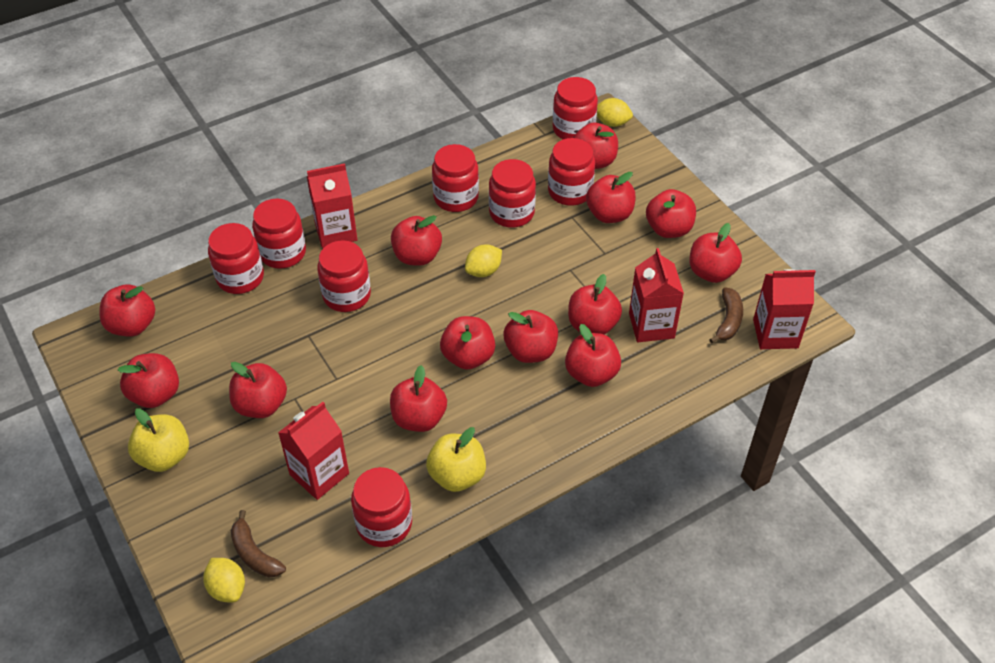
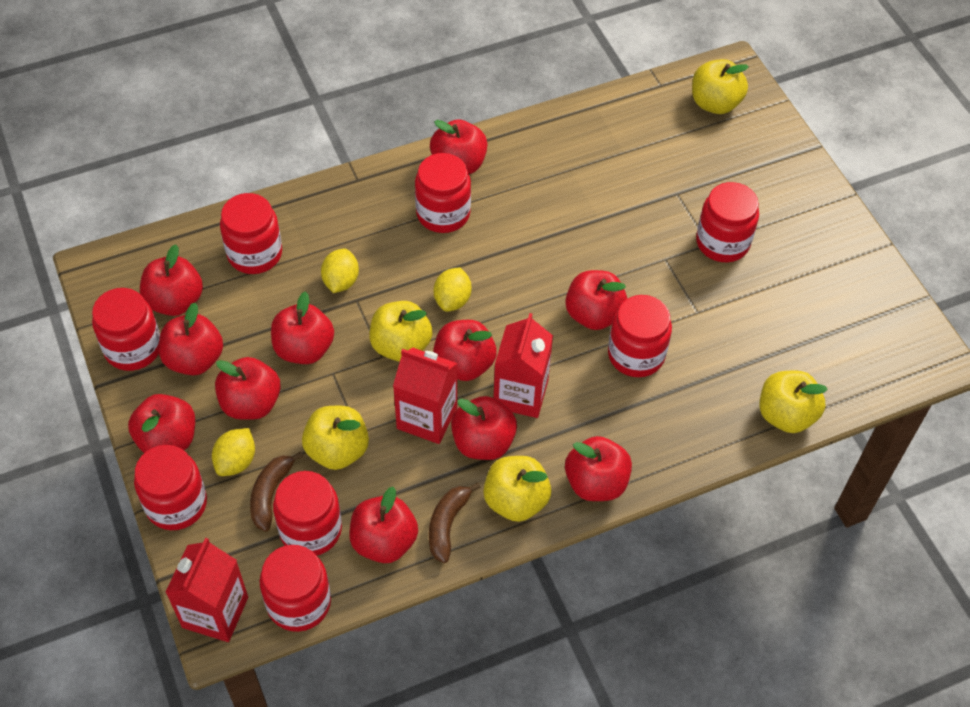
red apple: [99,284,155,336] [118,353,179,408] [229,362,287,418] [390,365,447,432] [391,215,442,266] [440,316,495,370] [504,310,558,363] [565,324,621,387] [568,274,622,335] [573,123,618,169] [586,172,636,223] [646,189,696,238] [689,223,742,283] = 13 -> [128,394,195,453] [140,245,203,316] [159,303,223,375] [215,357,281,420] [271,292,334,364] [349,487,418,563] [430,119,487,174] [433,320,497,381] [451,396,517,460] [565,270,627,330] [565,436,632,501] = 11
red carton: [278,402,349,500] [307,163,358,248] [629,248,684,342] [753,269,816,349] = 4 -> [165,538,248,642] [393,348,458,444] [494,313,553,418] = 3
yellow apple: [128,409,189,472] [426,427,486,492] = 2 -> [302,406,369,470] [369,301,432,362] [483,456,551,522] [692,59,749,114] [759,371,828,433] = 5

